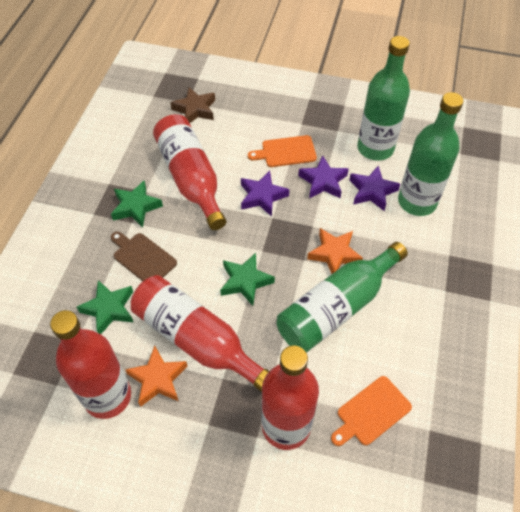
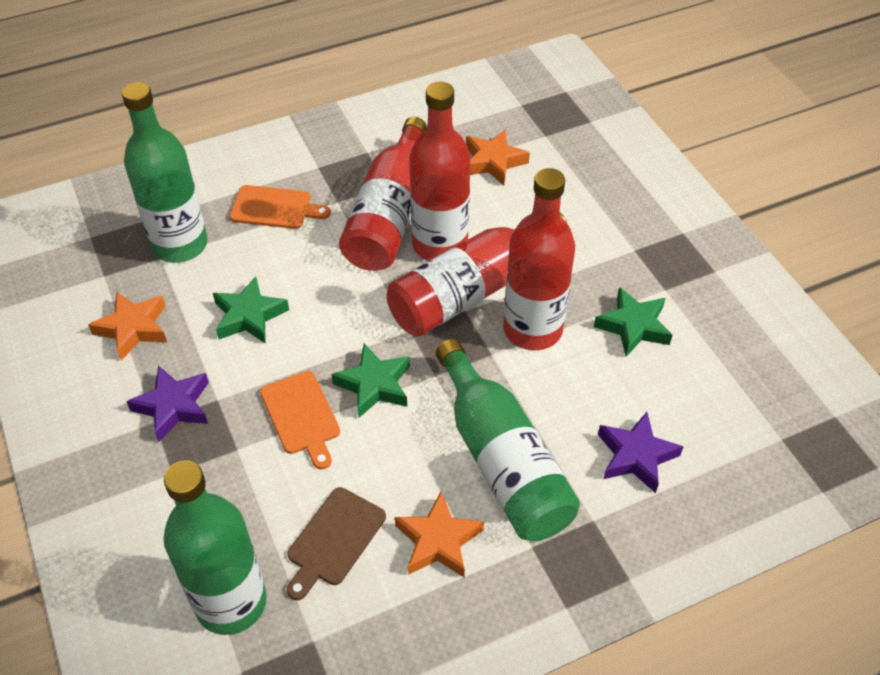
brown star: [170,87,215,123] = 1 -> none = 0
orange star: [125,346,187,407] [307,228,363,274] = 2 -> [88,292,167,361] [395,492,484,577] [466,129,530,185] = 3
purple star: [241,171,289,216] [298,156,349,199] [349,165,400,211] = 3 -> [126,366,209,442] [598,412,684,493] = 2

